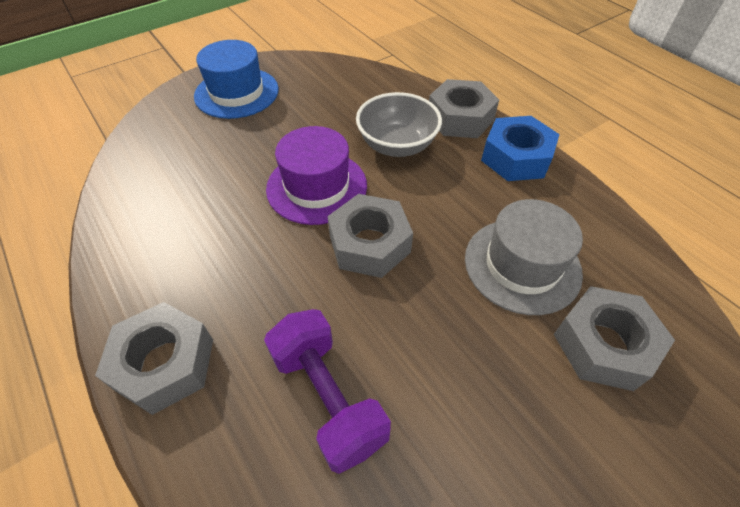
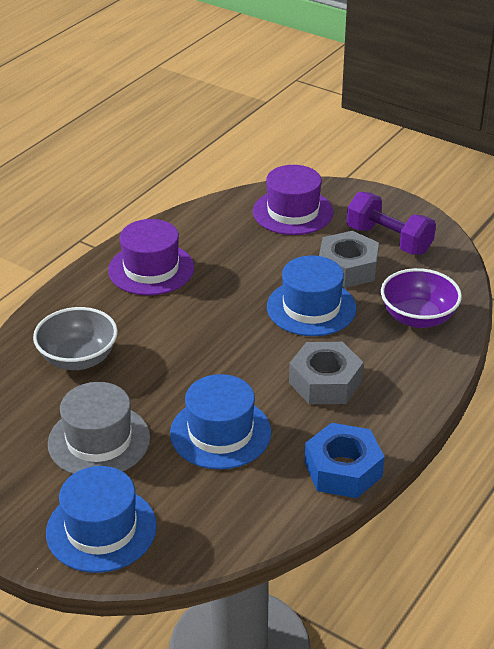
blue hat: [194,40,279,119] = 1 -> [46,466,157,573] [170,374,271,470] [267,255,357,336] = 3
grey nut: [95,302,213,415] [328,194,413,278] [429,79,499,138] [554,286,675,391] = 4 -> [289,342,363,404] [319,231,379,288] = 2
purple bowl: none = 0 -> [381,268,462,328] = 1
purple hat: [266,126,367,225] = 1 -> [108,219,194,295] [253,165,334,235] = 2

